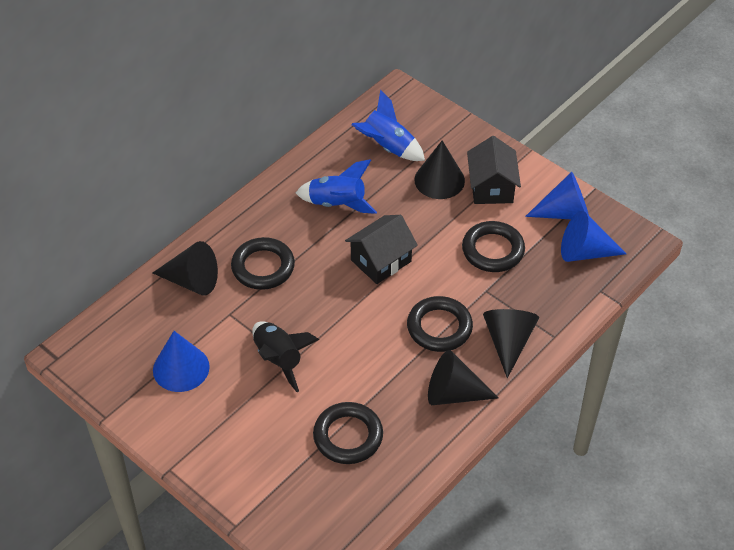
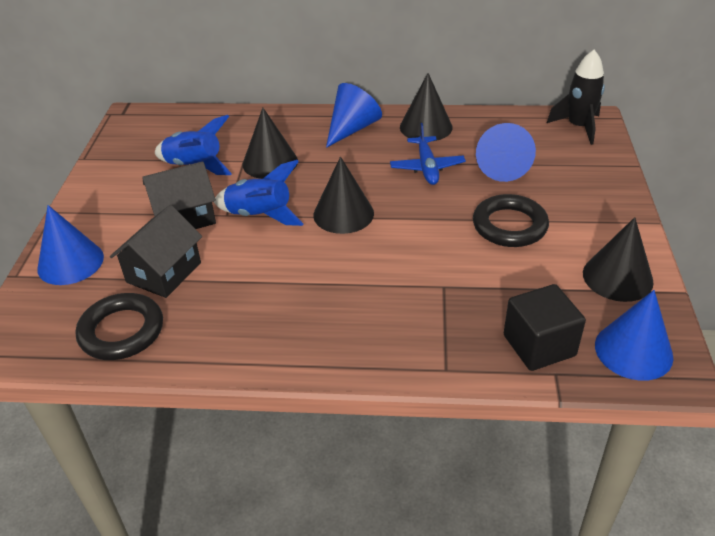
black cube: none = 0 -> [504,284,586,371] = 1
black ring: [231,237,295,290] [313,402,383,464] [407,296,473,352] [462,221,525,272] = 4 -> [76,293,163,360] [473,194,549,247] = 2
blue cone: [153,331,210,392] [525,172,589,219] [561,211,626,262] = 3 -> [38,205,104,285] [326,83,382,148] [476,123,536,182] [595,290,673,381] = 4
blue plane: none = 0 -> [390,123,466,185] = 1

